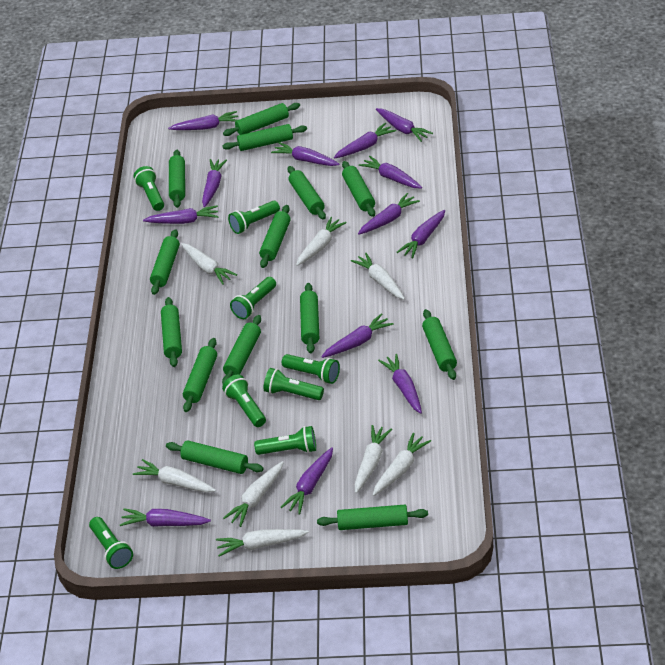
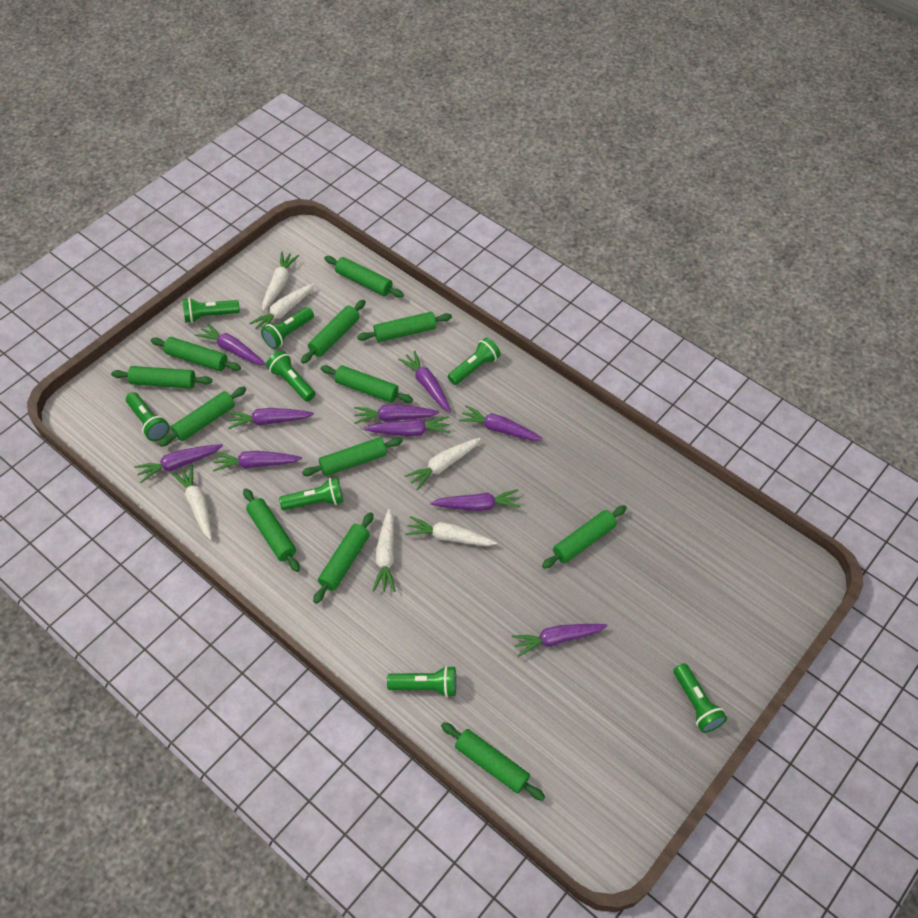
green rolling pin: [150,229,180,295] [161,297,182,367] [166,440,264,474] [169,150,185,208] [183,338,217,412] [222,315,261,384] [223,103,300,136] [223,124,307,151] [259,205,291,268] [288,166,326,220] [300,283,319,353] [317,505,428,530] [342,161,375,217] [422,309,457,380] = 14 -> [111,366,212,389] [151,337,241,371] [159,387,246,447] [243,488,300,572] [301,300,366,364] [302,437,403,476] [313,512,373,604] [321,365,413,403] [324,256,404,298] [357,312,452,342] [441,722,545,801] [542,505,627,569] = 12
purple carrot: [120,509,211,527] [143,206,219,224] [168,111,238,130] [202,159,227,207] [271,142,340,166] [281,447,333,515] [321,313,394,358] [334,123,396,159] [358,193,420,235] [359,156,422,189] [376,108,433,142] [378,354,422,414] [397,210,445,259] = 13 -> [134,444,223,483] [195,322,265,365] [213,451,302,472] [228,408,314,429] [354,404,439,424] [364,416,451,436] [398,351,451,412] [430,489,521,511] [459,405,543,441] [512,624,607,657] = 10
white carrot: [133,459,216,492] [181,243,237,285] [216,529,309,557] [223,461,284,527] [296,217,347,266] [351,252,405,300] [355,425,392,493] [373,433,431,496] = 8 -> [172,465,212,540] [249,283,315,329] [262,252,299,311] [372,509,396,592] [405,438,481,490] [405,516,497,546] = 6

